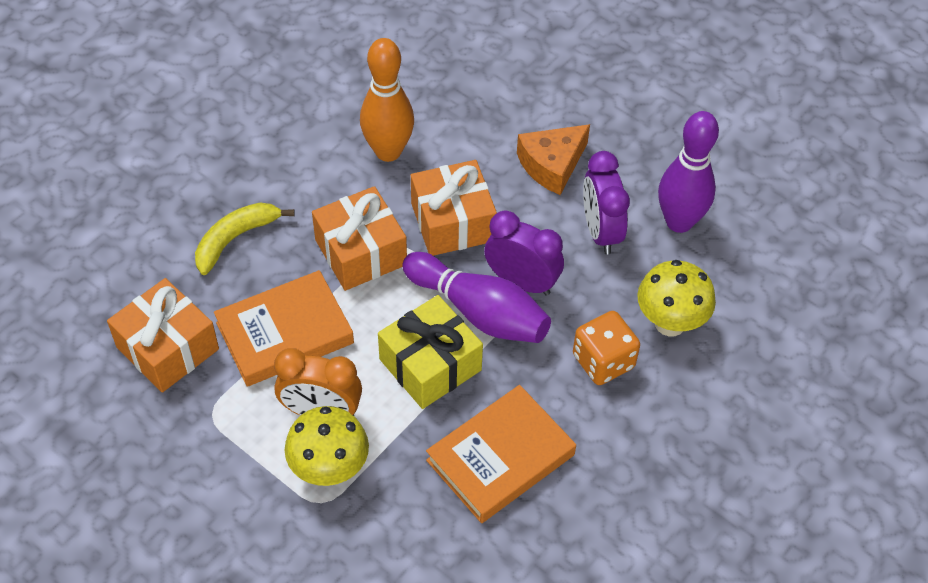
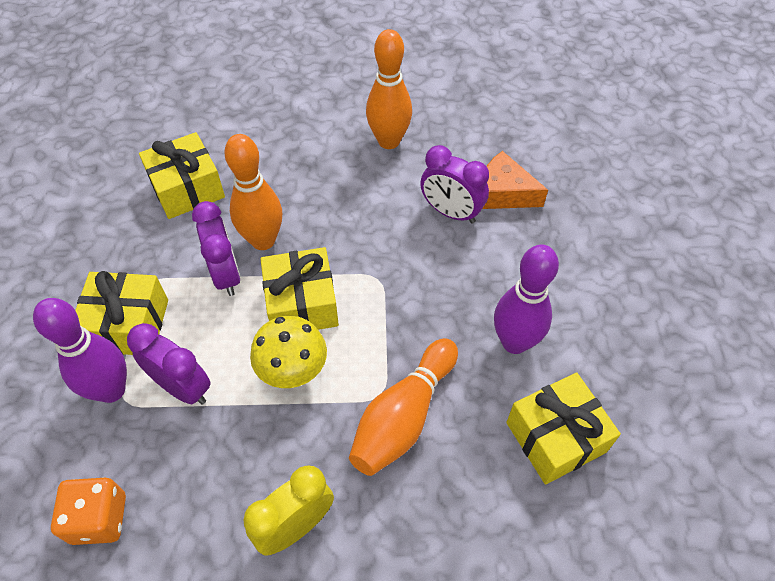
orange book: [214,270,354,387] [426,385,576,523] = 2 -> none = 0
orange bowling pin: [360,38,414,162] = 1 -> [224,134,282,250] [349,338,458,476] [366,29,412,149] = 3
orange clock: [274,348,362,416] = 1 -> none = 0
orange gift: [107,278,219,392] [312,186,407,291] [411,160,497,256] = 3 -> none = 0
purple clock: [484,210,564,296] [583,151,630,255] = 2 -> [127,323,211,405] [192,201,240,296] [420,145,489,223] = 3
yellow banana: [195,203,295,275] = 1 -> none = 0
yellow clock: none = 0 -> [243,466,334,556] = 1
yellow gift: [378,295,483,409] = 1 -> [75,271,168,355] [139,132,225,219] [260,247,339,330] [506,372,621,485] = 4
yellow mushroom: [285,406,369,486] [637,260,716,336] = 2 -> [250,316,327,388] = 1

